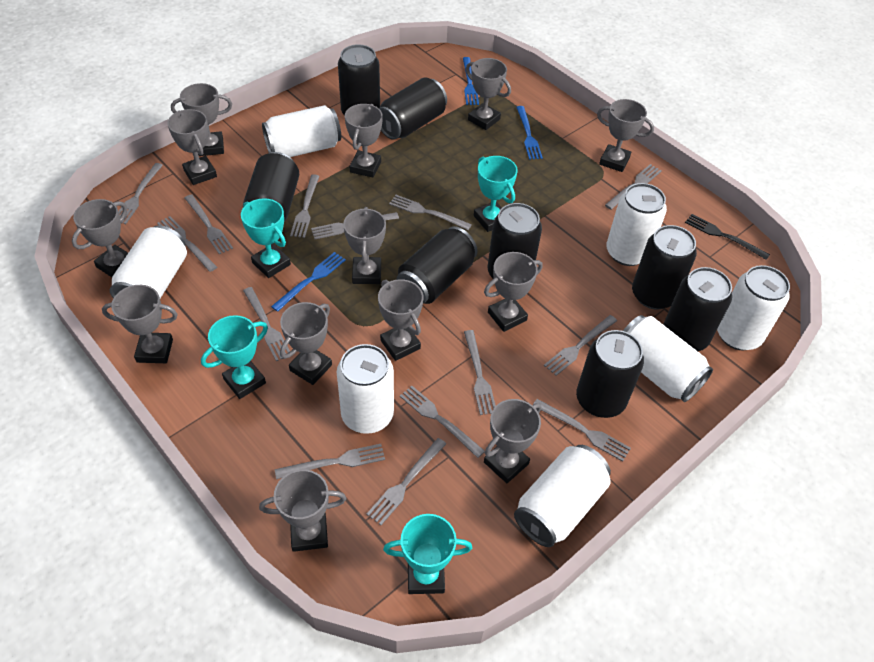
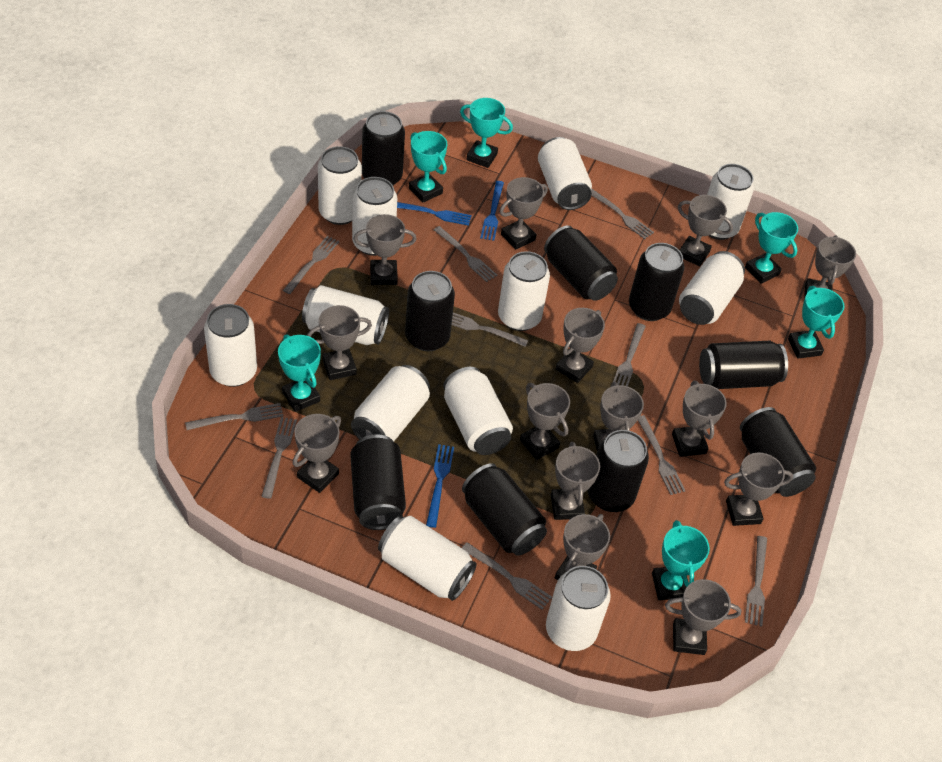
black can: [243,152,299,222] [338,44,380,115] [379,77,447,140] [397,226,478,304] [487,203,542,279] [576,330,644,418] [632,225,697,309] [663,267,732,351] = 8 -> [350,434,406,530] [362,111,405,185] [405,271,455,351] [462,463,547,556] [544,226,618,301] [588,430,649,512] [629,243,684,321] [699,341,788,389] [740,407,816,497] = 9
black fork: [685,214,770,260] = 1 -> none = 0
grey fork: [118,163,163,224] [157,216,217,272] [185,194,233,254] [243,287,290,361] [275,444,385,479] [290,174,320,238] [311,212,399,239] [366,438,446,525] [389,195,472,230] [400,386,485,458] [464,330,496,415] [533,399,631,462] [544,315,617,376] [605,164,662,210] = 14 -> [185,403,284,430] [261,417,297,499] [283,236,339,294] [434,226,497,282] [452,313,528,347] [462,542,552,610] [591,189,654,239] [613,323,646,386] [638,415,686,495] [745,536,767,627] = 10
grey trophy: [72,199,128,277] [102,285,178,363] [167,109,217,185] [171,83,232,156] [259,469,346,552] [280,302,332,385] [343,207,386,284] [345,104,383,177] [378,279,423,361] [466,58,511,130] [484,252,543,332] [484,399,541,483] [597,99,654,172] = 13 -> [293,414,341,493] [307,305,372,380] [354,214,417,285] [499,177,548,249] [520,383,570,460] [551,442,600,520] [555,308,605,383] [555,514,610,580] [593,382,644,451] [665,579,741,655] [672,381,727,457] [678,195,733,266] [724,452,793,526] [804,235,856,299] = 14
turquoise trophy: [201,315,268,399] [241,198,291,278] [383,514,472,594] [474,156,518,232] = 4 -> [278,334,321,412] [409,131,448,203] [460,98,513,168] [652,520,710,600] [745,212,798,284] [788,286,844,359] = 6
white can: [110,225,187,298] [262,105,341,157] [337,344,394,434] [514,445,611,547] [606,183,667,266] [623,315,713,402] [717,265,790,351] = 7 -> [204,304,257,387] [302,285,389,345] [318,146,362,225] [351,365,430,442] [352,177,397,256] [378,516,477,601] [443,367,513,455] [498,251,550,331] [538,137,592,210] [546,566,611,651] [679,251,745,325] [707,164,754,240] = 12

